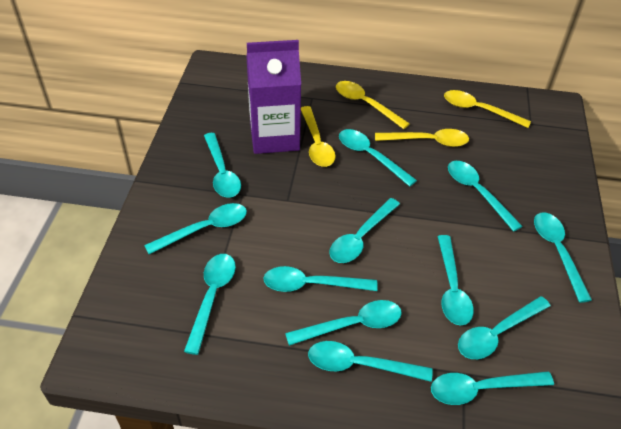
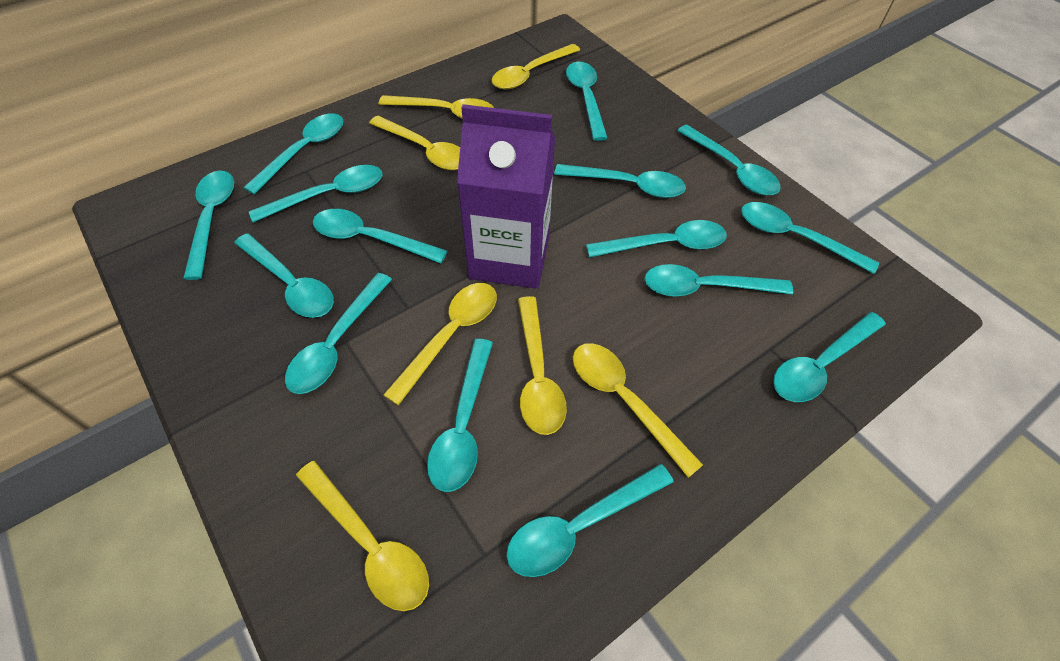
turquoise spoon: [144,203,247,254] [184,254,236,355] [204,133,241,198] [263,266,378,292] [285,300,402,346] [308,341,433,382] [330,198,400,263] [339,129,417,186] [431,371,554,405] [438,235,474,326] [448,161,523,232] [458,296,551,359] [534,212,592,303] = 13 -> [183,171,234,280] [234,233,334,318] [243,113,343,194] [249,165,383,223] [285,273,392,394] [313,209,448,263] [427,339,493,492] [506,464,674,577] [554,164,686,198] [566,62,607,141] [586,220,727,258] [644,264,793,296] [677,125,781,195] [741,202,879,274] [773,312,886,402] = 15
yellow spoon: [301,106,336,167] [336,81,410,129] [375,129,469,147] [444,90,531,128] = 4 -> [296,461,429,611] [369,116,460,170] [379,95,494,118] [383,283,497,405] [492,44,580,89] [518,296,567,435] [573,343,703,478] = 7

